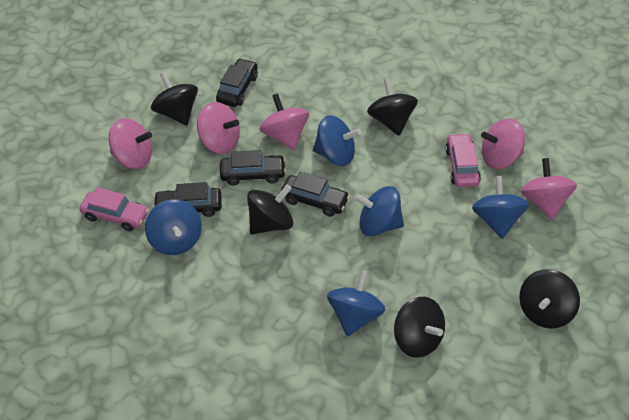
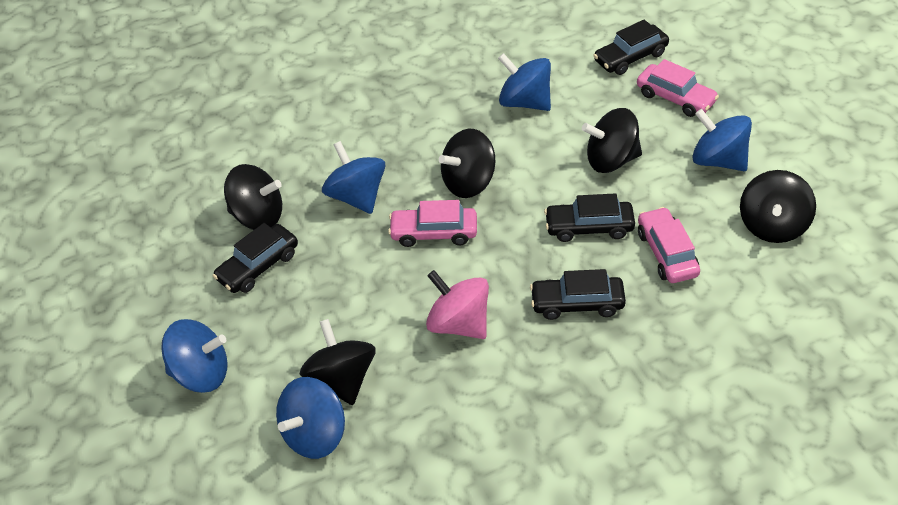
pink car: [79,187,149,231] [445,133,481,187] = 2 -> [388,200,477,247] [637,59,719,117] [638,207,700,283] = 3
pink spinning top: [109,118,152,169] [197,102,240,154] [259,94,309,150] [481,118,525,169] [521,158,577,220] = 5 -> [426,270,489,339] = 1

